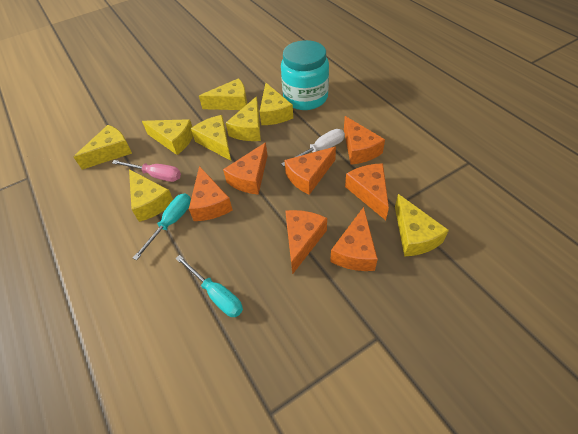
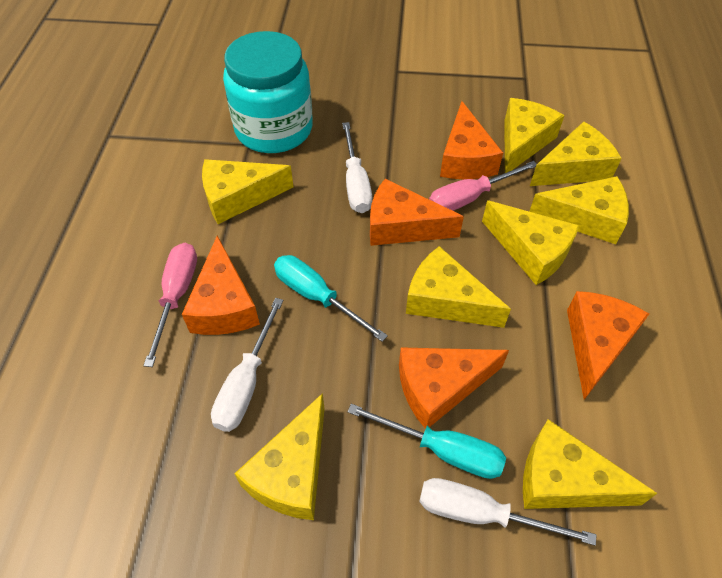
orange cheese: [189,166,233,221] [223,142,268,195] [284,147,336,195] [285,210,327,275] [330,207,378,271] [344,116,385,165] [345,163,389,220] = 7 -> [182,236,260,335] [370,179,464,246] [399,347,509,429] [440,101,503,179] [567,291,649,400] = 5
pink screwdriver: [112,160,181,182] = 1 -> [143,243,197,367] [429,161,537,211] = 2
white screwdriver: [281,129,345,166] = 1 -> [211,298,284,432] [342,122,372,213] [419,478,597,546] = 3

